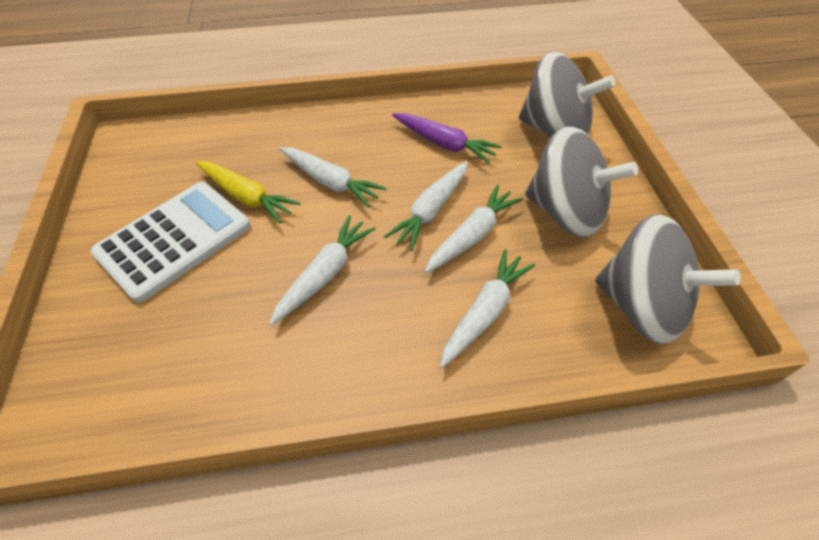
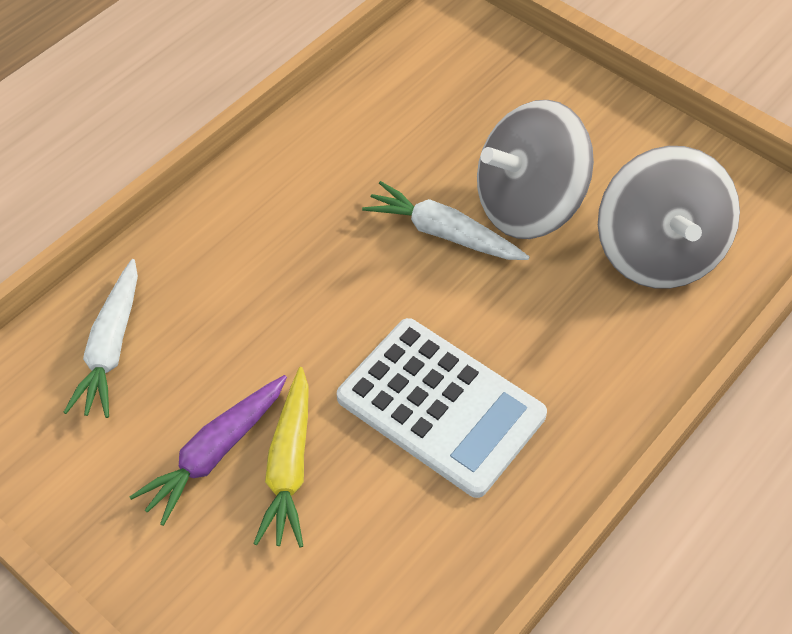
grey spinning top: [519,52,615,137] [525,126,638,238] [595,214,741,345] = 3 -> [477,100,594,239] [598,146,740,289] = 2
white carrot: [270,215,376,325] [279,147,387,208] [384,162,467,251] [425,184,523,273] [440,249,535,368] = 5 -> [63,259,138,418] [362,181,530,260] = 2

